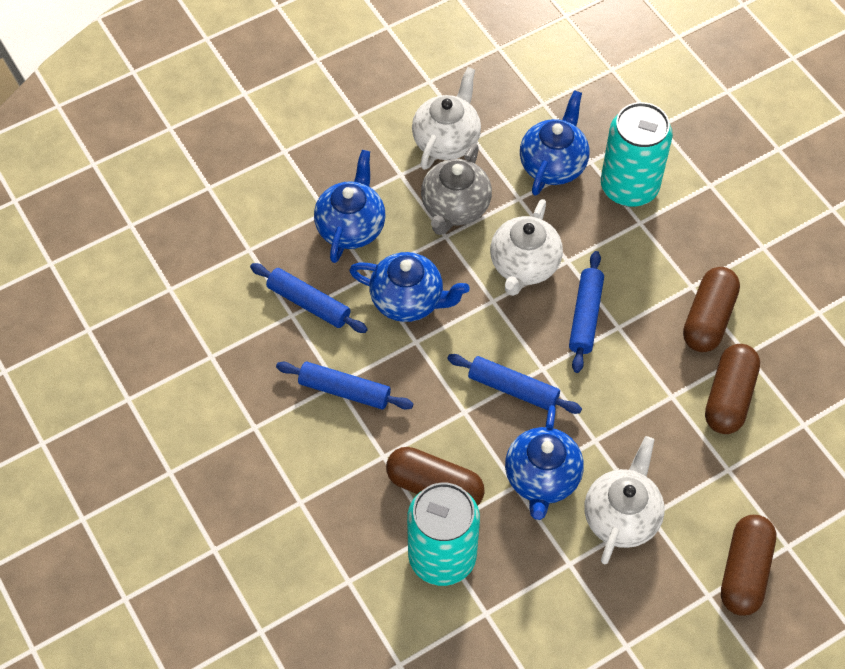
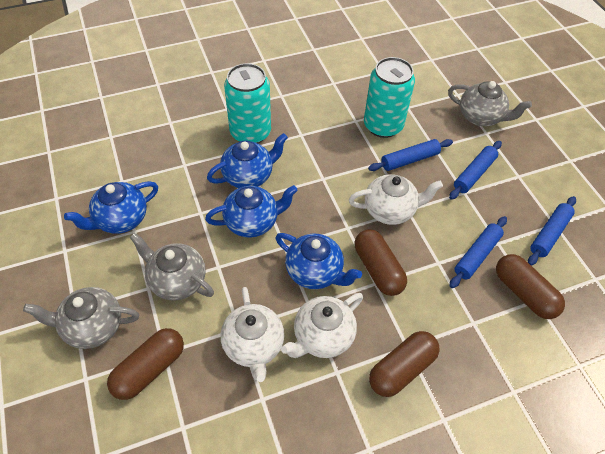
grey teapot: [421,143,492,235] = 1 -> [23,287,139,349] [129,233,214,300] [448,81,532,126] = 3

